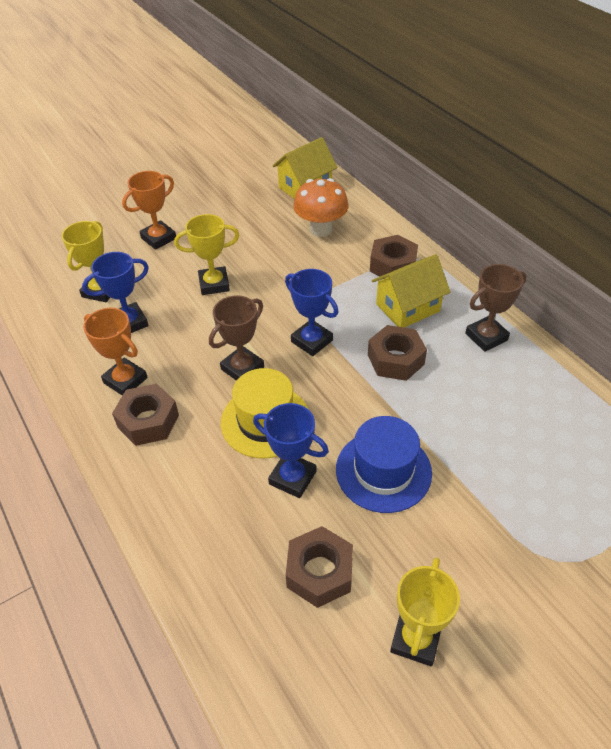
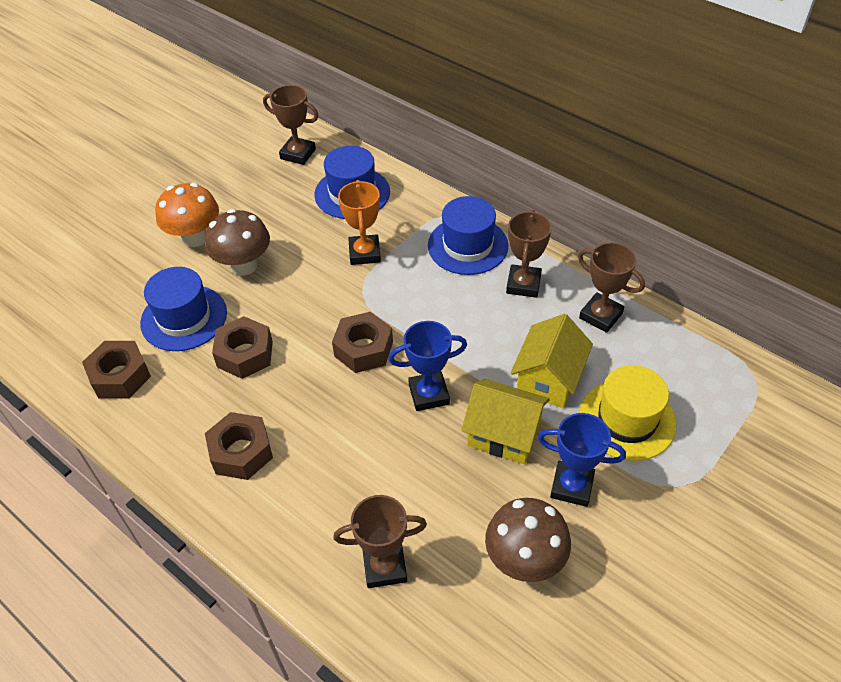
blue hat: [336,416,432,513] = 1 -> [140,267,227,351] [315,146,390,219] [428,196,508,275] = 3
blue trophy: [82,252,149,333] [253,403,329,498] [285,269,338,356] = 3 -> [388,321,467,411] [538,413,626,507] = 2
brown mushroom: none = 0 -> [205,209,270,276] [485,498,571,582] = 2
brown trophy: [209,295,264,381] [465,264,527,352] = 2 -> [263,85,319,165] [333,495,427,588] [506,210,552,298] [578,242,645,333] = 4
orange trophy: [83,308,148,395] [122,171,176,250] = 2 -> [338,180,381,265] = 1
yellow trophy: [61,221,110,302] [174,214,239,295] [390,557,460,666] = 3 -> none = 0

